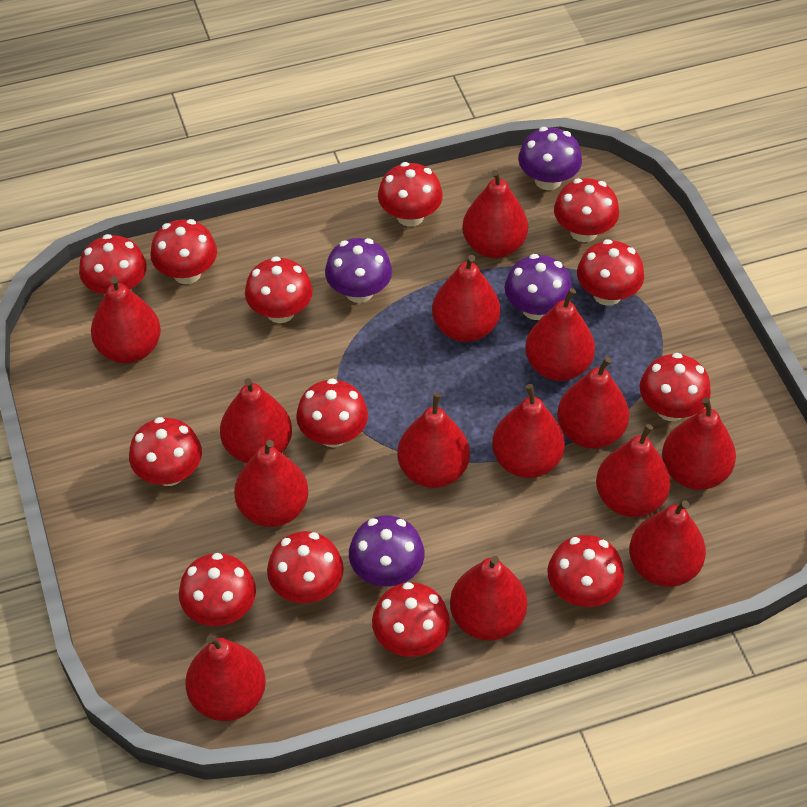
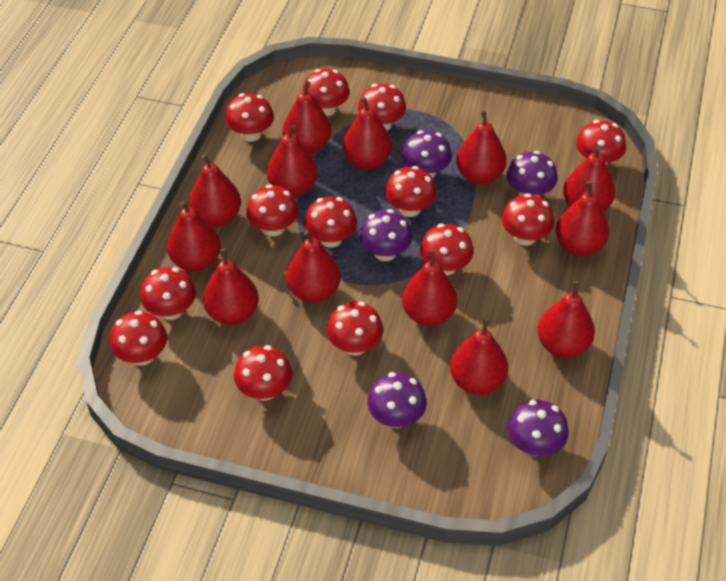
purple mushroom: [325,238,392,303] [349,516,424,587] [505,254,572,320] [518,127,582,190] = 4 -> [359,209,412,261] [367,372,427,428] [402,130,452,178] [506,151,557,197] [508,400,569,456] = 5
red pear: [91,277,161,363] [185,635,266,721] [220,378,292,463] [234,440,309,527] [397,393,470,488] [432,255,500,342] [450,556,527,641] [462,170,528,258] [492,384,565,478] [525,288,595,381] [557,357,629,449] [596,424,671,517] [629,500,706,587] [662,397,736,490] = 14 -> [167,201,221,272] [189,154,241,227] [203,249,259,325] [267,124,318,196] [283,81,332,154] [286,230,341,303] [342,96,392,170] [402,249,457,326] [450,318,508,395] [456,110,507,185] [537,281,595,358] [556,181,609,256] [563,146,615,211] = 13

